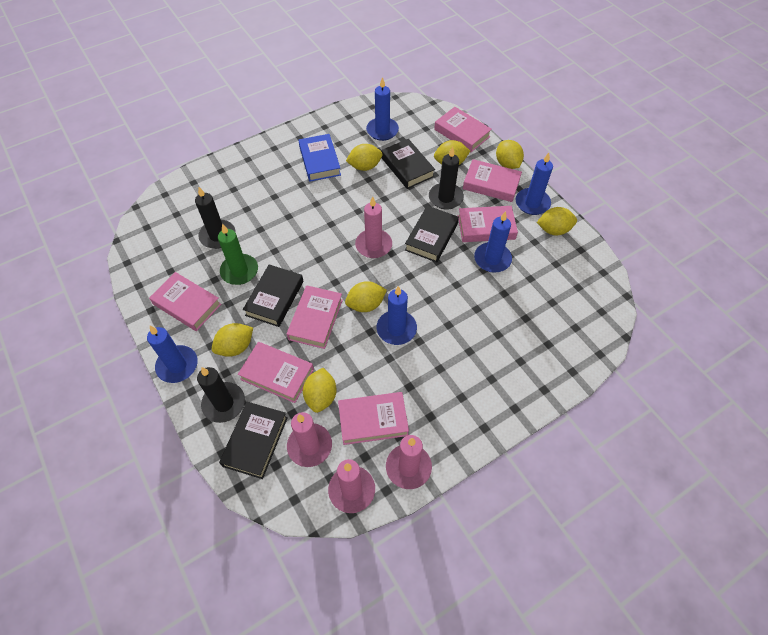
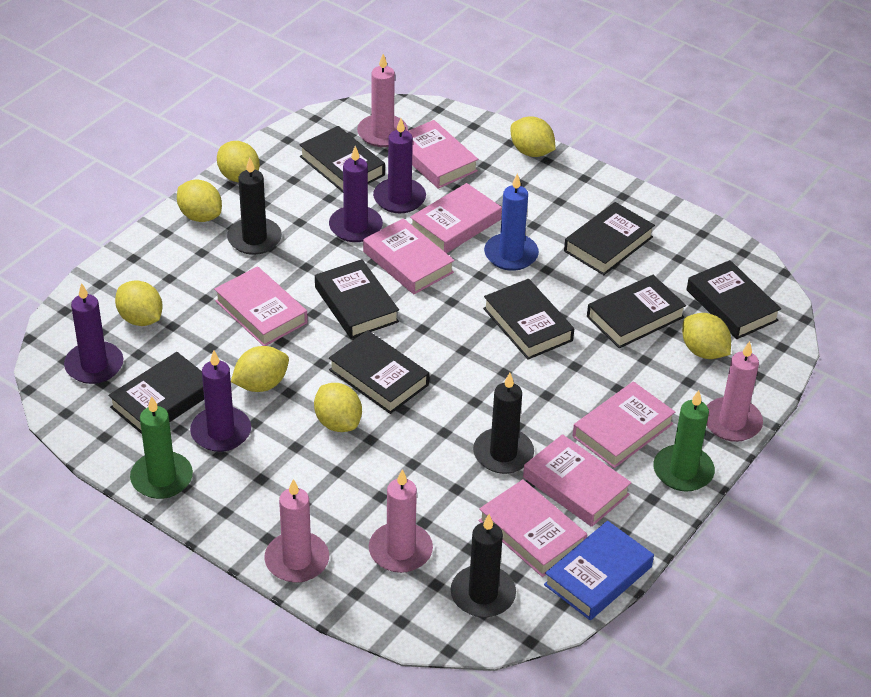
black book: [219,402,288,479] [243,264,303,327] [381,139,435,189] [405,206,459,263] = 4 -> [108,352,204,434] [299,126,385,192] [315,259,399,339] [329,330,429,414] [483,279,574,360] [564,202,655,275] [587,275,686,348] [687,260,781,339] = 8
blue candle: [147,326,198,383] [366,77,399,141] [377,286,417,345] [474,211,512,273] [516,153,553,215] = 5 -> [484,173,539,271] = 1
green candle: [218,224,258,285] = 1 -> [130,396,193,499] [653,390,715,492] = 2
purple candle: none = 0 -> [64,283,123,384] [190,351,251,452] [329,146,383,242] [373,118,426,213] = 4

